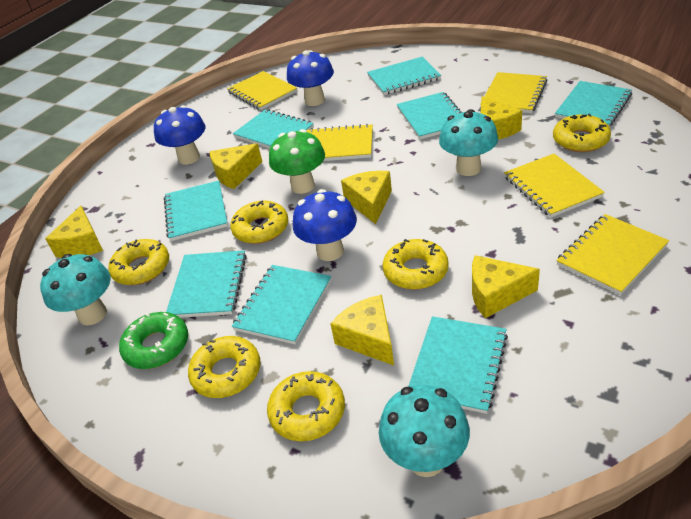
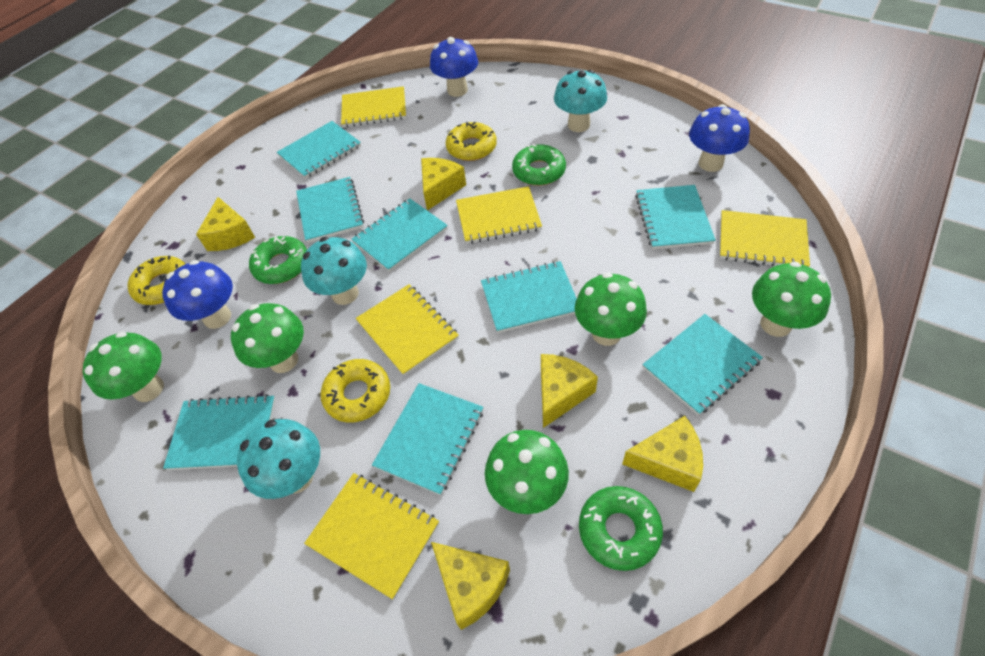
green donut: [119,312,188,369] = 1 -> [249,236,307,284] [512,144,566,186] [579,486,663,571] = 3
green mushroom: [269,129,325,194] = 1 -> [83,332,164,402] [231,303,304,373] [485,430,569,514] [575,272,647,346] [752,262,831,337] = 5
yellow cheese: [45,206,103,258] [210,143,262,189] [331,295,394,365] [341,171,392,224] [472,255,540,318] [481,96,522,140] = 6 -> [196,197,255,251] [421,158,466,211] [431,542,510,630] [541,354,598,428] [622,416,703,492] = 5
yellow donut: [108,239,169,285] [188,336,261,398] [230,200,288,244] [267,371,345,441] [383,239,449,290] [553,114,611,152] = 6 -> [127,255,185,305] [321,359,390,423] [446,122,497,161] = 3

